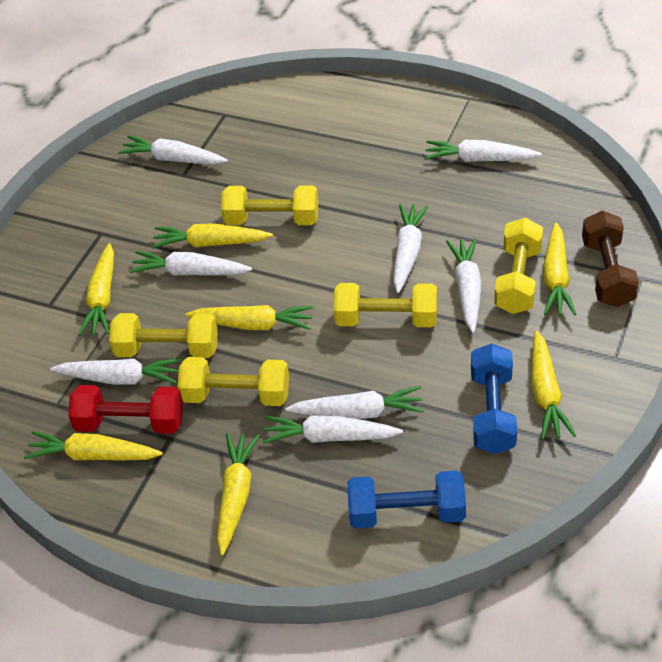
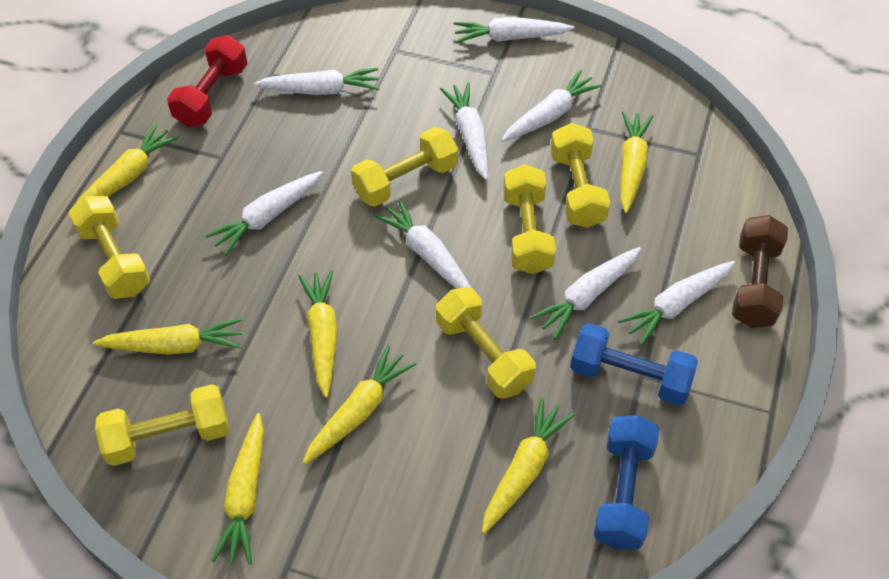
yellow dumbbell: [109,313,218,358] [178,357,289,406] [221,186,318,225] [334,283,437,327] [494,218,543,314] = 5 -> [69,196,150,299] [95,384,229,466] [351,127,458,207] [436,287,536,399] [503,164,556,274] [550,123,611,228] = 6

